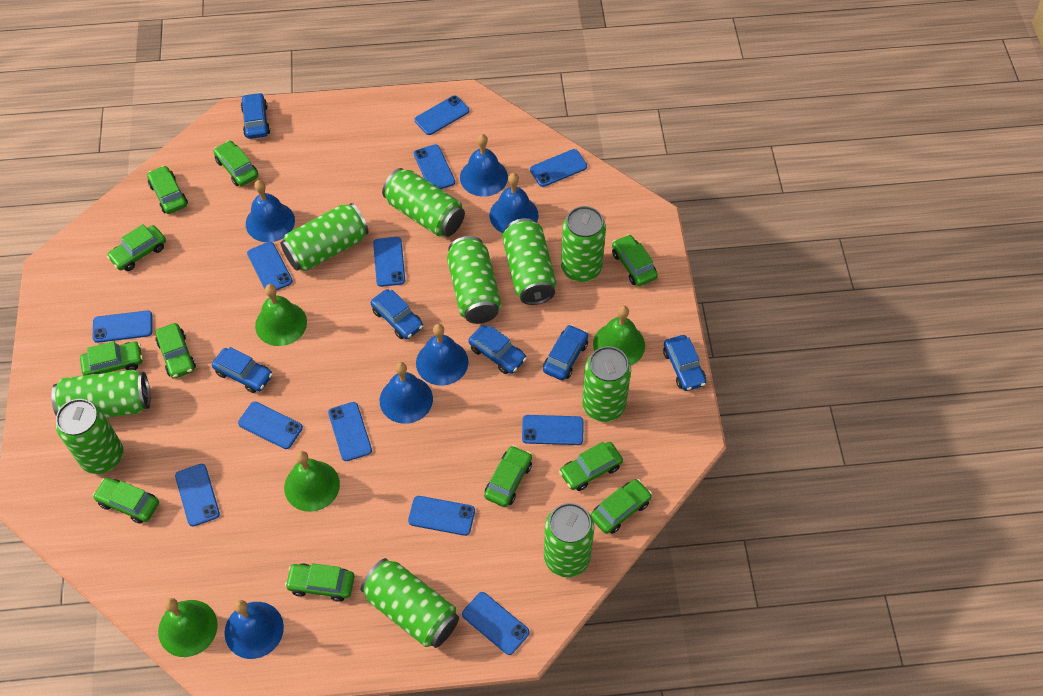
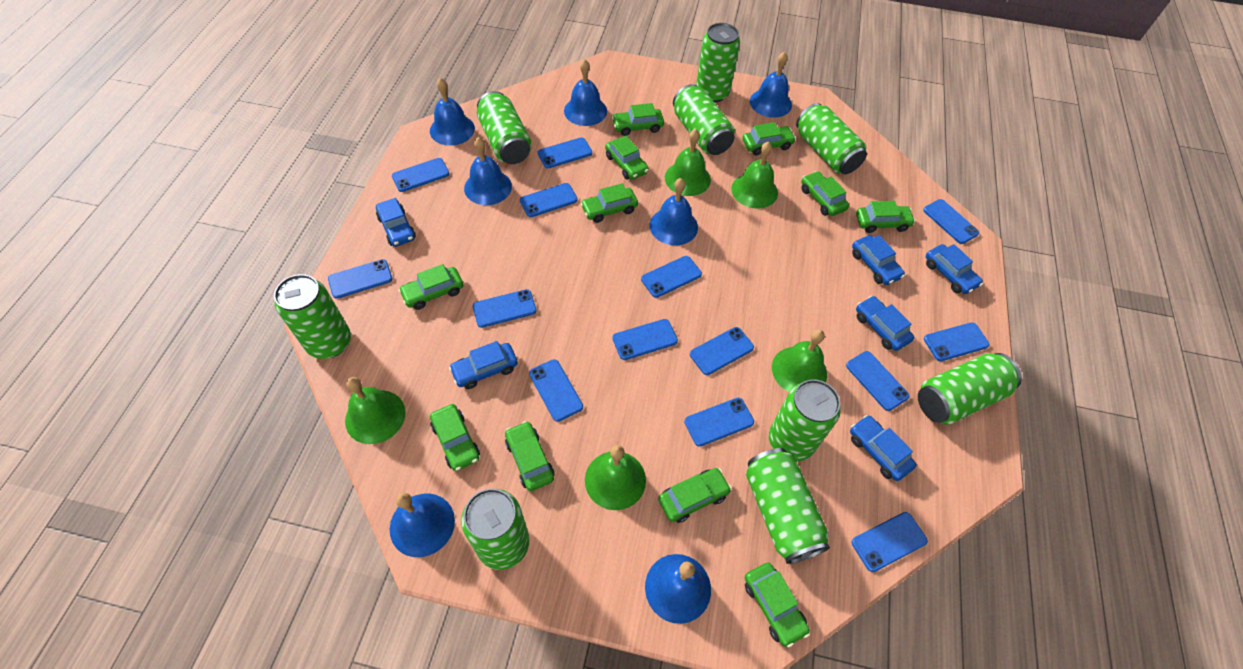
blue bell: [224,600,284,659] [246,180,295,242] [380,362,433,424] [416,324,469,386] [460,134,508,197] [489,173,538,233] = 6 -> [390,493,455,557] [430,78,475,145] [464,137,512,205] [564,59,607,126] [645,554,711,624] [650,178,698,245] [750,52,792,118] = 7
blue phone: [93,310,152,343] [175,464,220,527] [238,402,303,449] [247,242,293,291] [328,402,372,461] [373,237,405,287] [408,496,475,536] [414,144,455,189] [415,95,469,135] [462,592,530,655] [522,415,584,445] [530,149,587,187] = 12 -> [328,259,392,299] [392,158,449,192] [472,289,537,328] [520,183,578,217] [529,359,583,422] [538,137,592,168] [612,319,678,360] [641,256,702,298] [684,398,754,447] [690,327,754,375] [846,351,909,411] [852,512,928,572] [923,199,979,244] [924,322,990,361] = 14
green bell: [158,598,218,657] [255,284,307,346] [284,451,340,512] [593,306,645,365] = 4 -> [345,377,406,444] [585,445,646,510] [665,129,711,196] [731,141,778,208] [772,329,827,392] = 5
green can: [51,370,150,418] [56,399,123,474] [281,203,369,271] [360,558,459,648] [382,168,465,237] [447,236,501,324] [502,218,556,305] [544,503,594,578] [561,206,606,282] [582,346,631,422] = 10 -> [274,274,351,359] [461,489,529,570] [477,91,532,164] [673,84,735,155] [696,23,740,103] [746,448,830,564] [769,379,841,462] [796,103,867,174] [918,353,1022,424] = 9

